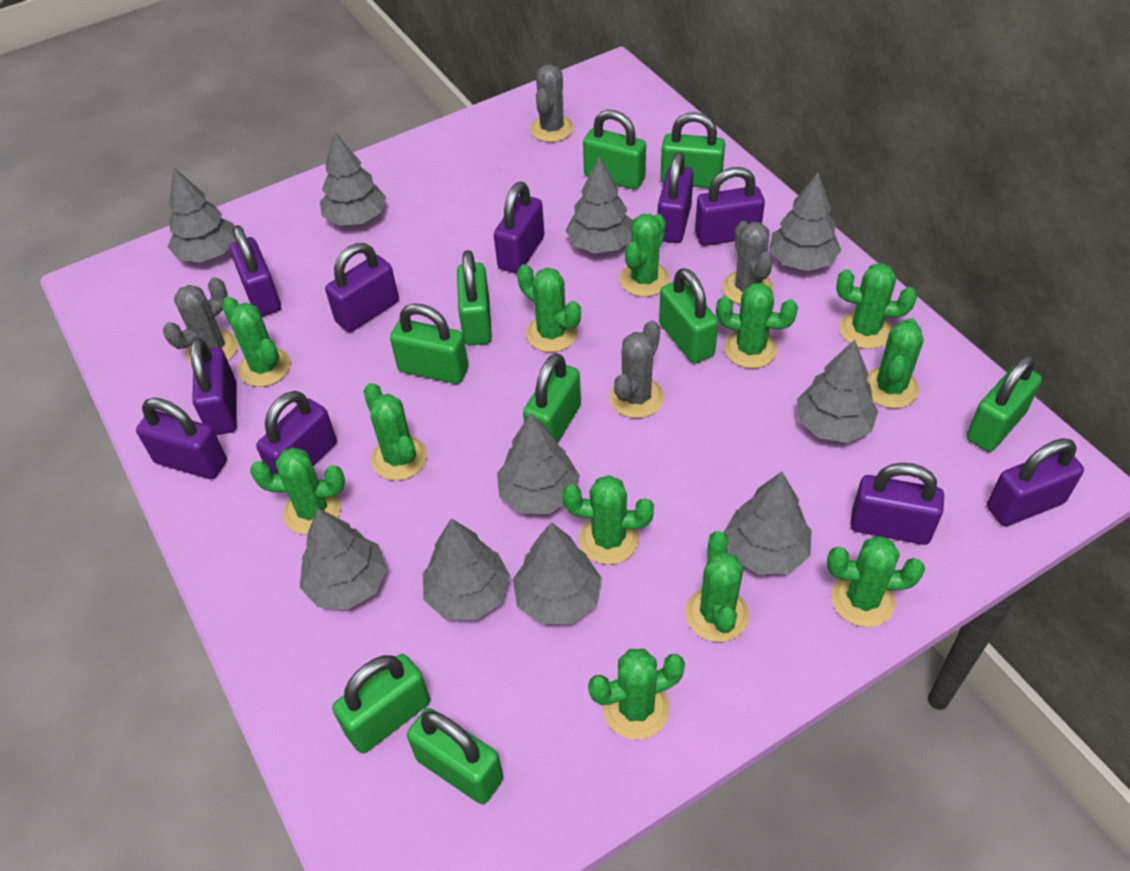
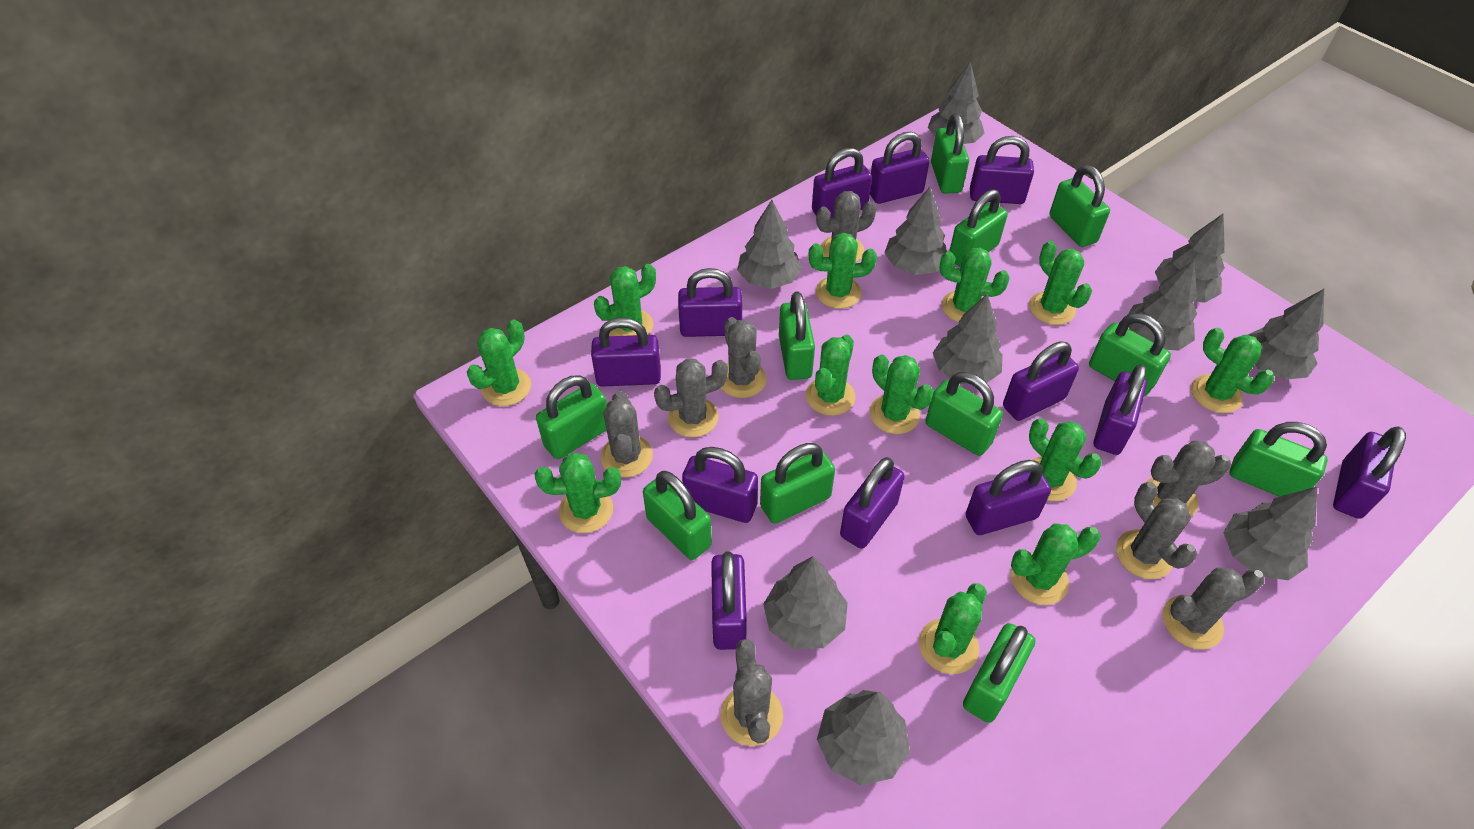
green padlock: [332,654,430,754] [390,303,468,384] [407,708,504,804] [457,250,492,345] [523,353,581,444] [583,110,646,190] [659,268,718,364] [661,112,725,188] [966,355,1042,452] = 9 -> [536,375,607,459] [643,471,712,560] [760,443,835,524] [779,291,815,380] [925,372,1003,456] [931,114,969,194] [949,189,1008,268] [963,623,1035,723] [1049,165,1110,247] [1089,313,1171,396] [1230,422,1328,497] = 11
grey cactus: [163,277,238,364] [530,64,574,142] [610,320,664,418] [723,221,773,305] = 4 -> [600,391,653,477] [654,359,728,437] [720,639,783,746] [721,317,766,398] [816,191,877,263] [1116,482,1197,579] [1146,440,1231,517] [1163,567,1264,649] = 8
purple padlock: [136,398,227,479] [190,338,237,435] [229,225,281,317] [256,391,337,474] [325,243,399,332] [494,182,544,273] [658,152,694,243] [695,167,765,246] [850,463,944,545] [987,438,1084,526] = 10 -> [591,317,661,387] [678,268,742,337] [682,447,758,523] [711,551,747,650] [812,148,872,218] [840,457,905,549] [870,132,930,204] [966,460,1051,535] [970,136,1034,204] [1003,341,1079,421] [1094,364,1147,455] [1333,426,1406,519] = 12

